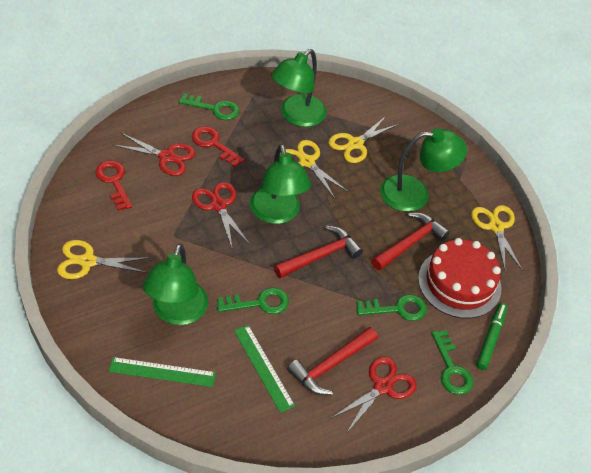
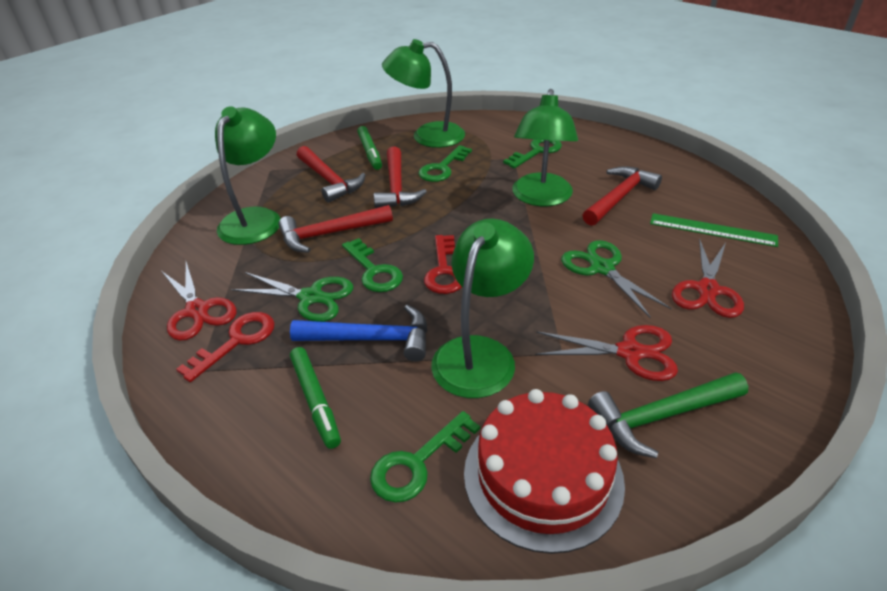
blue hammer: none = 0 -> [290,305,428,362] = 1
green hammer: none = 0 -> [588,372,749,458] = 1
green marker: [476,303,507,370] = 1 -> [290,347,341,449] [357,126,382,170] = 2
green ruler: [109,357,216,387] [234,325,295,413] = 2 -> [650,213,778,247] = 1
green scissors: none = 0 -> [231,272,353,322] [561,240,672,318] = 2
red hammer: [274,226,363,278] [287,327,378,395] [372,212,450,270] = 3 -> [278,205,393,253] [297,146,365,203] [374,146,427,208] [583,166,662,226] = 4
yellow scissors: [57,240,149,279] [285,140,349,199] [328,115,399,163] [471,205,523,271] = 4 -> none = 0

